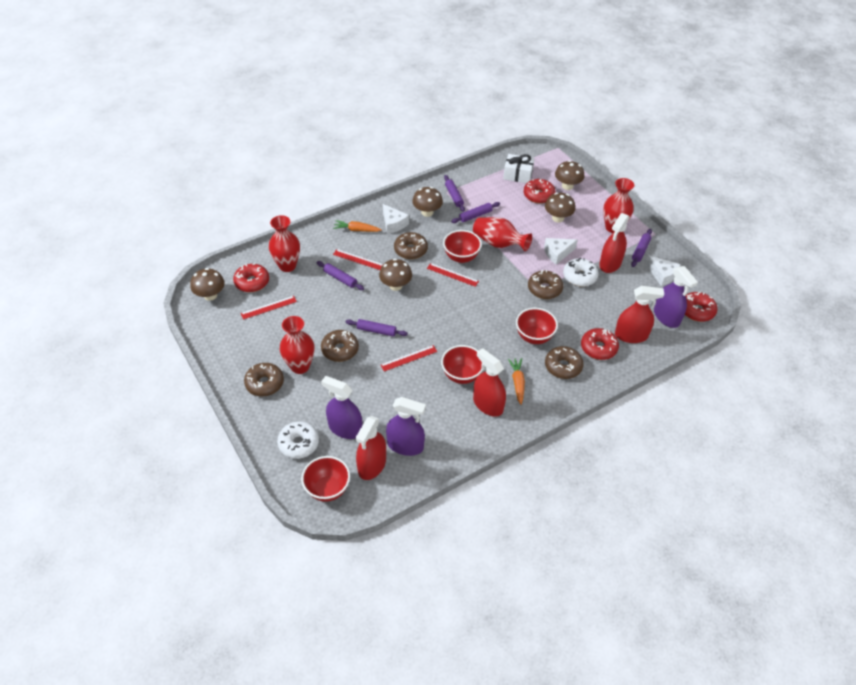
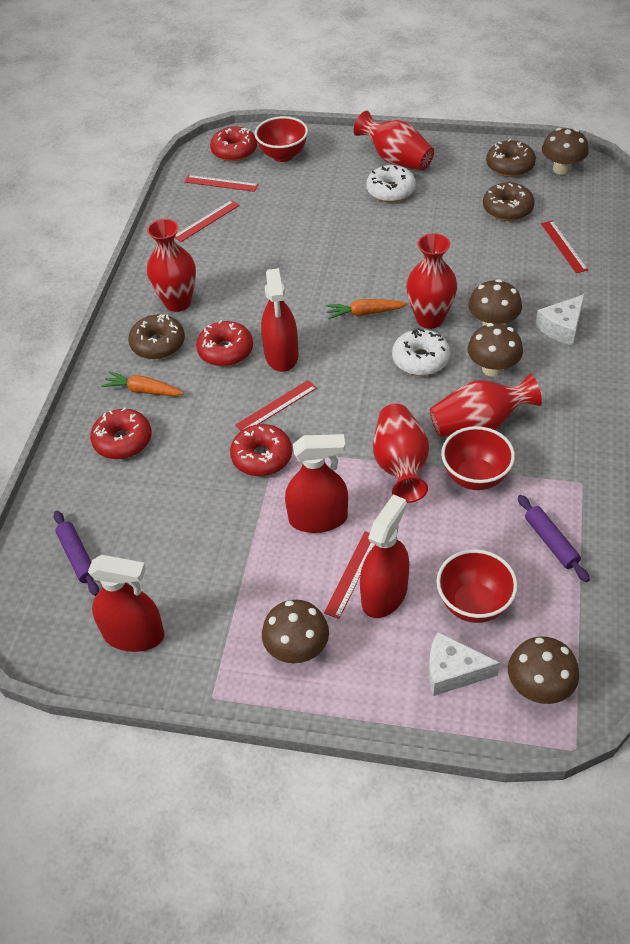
brown donut: [244,363,284,397] [321,330,359,362] [394,232,428,259] [528,270,563,299] [545,346,583,379] = 5 -> [128,314,185,359] [483,182,535,221] [486,139,536,177] = 3
purple rolling pin: [317,261,364,290] [346,319,408,337] [444,175,465,212] [451,202,500,223] [631,229,652,267] = 5 -> [54,511,99,596] [518,495,590,582] = 2
purple spray bottle: [321,376,362,439] [386,397,426,456] [654,266,698,328] = 3 -> none = 0
red bowl: [301,456,350,502] [441,345,483,384] [443,230,482,263] [516,308,558,344] = 4 -> [255,116,308,162] [437,549,518,623] [441,426,515,490] = 3
red ruler: [241,296,297,320] [333,249,383,270] [381,345,437,372] [427,263,479,287] = 4 -> [174,200,240,242] [184,175,259,192] [236,380,317,431] [324,531,375,619] [541,221,588,273] = 5
red vase: [269,215,300,272] [280,316,314,374] [473,217,532,251] [603,178,634,233] = 4 -> [147,219,196,312] [354,111,434,170] [373,404,429,503] [406,233,457,329] [430,374,542,437] = 5
white cheese: [383,204,409,234] [544,238,578,264] [646,255,681,287] = 3 -> [429,632,500,696] [535,294,585,345] = 2
white gift: [503,154,535,183] = 1 -> none = 0

